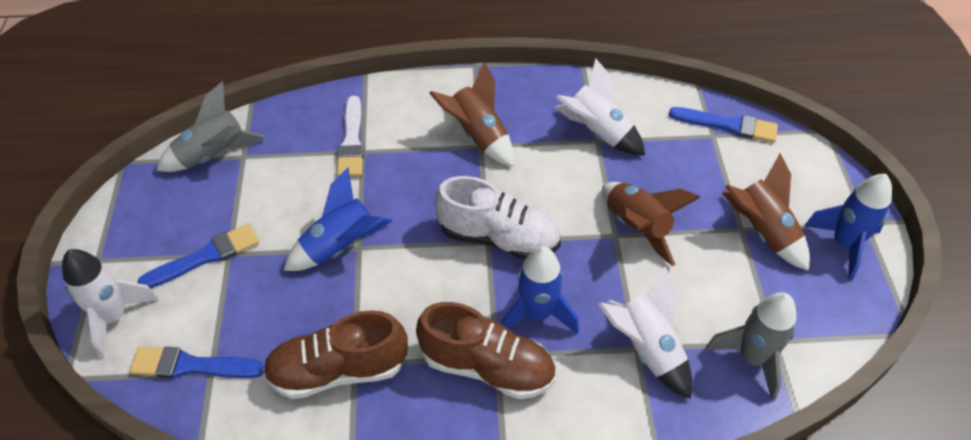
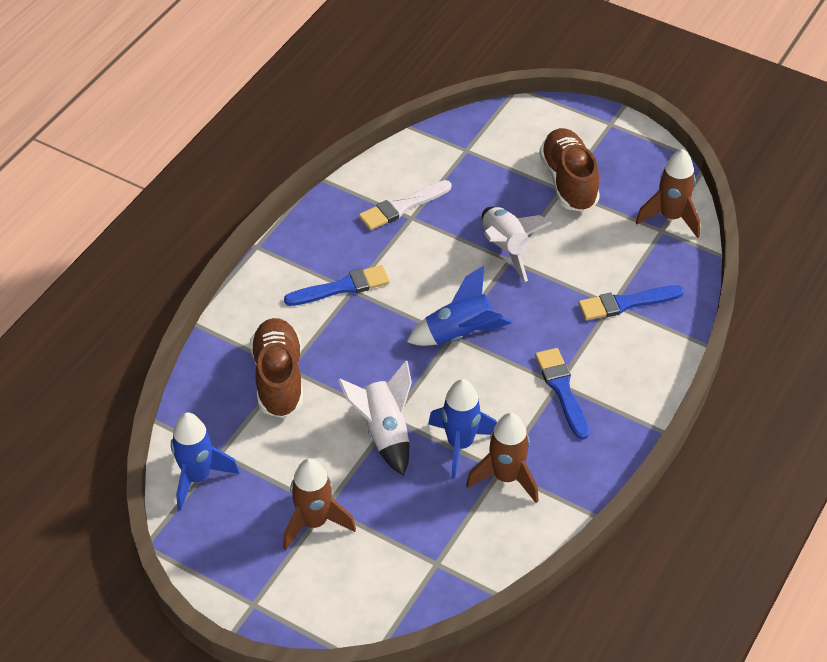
grey rocket: [156,82,265,172] [706,292,797,401] = 2 -> none = 0
white rocket: [62,249,159,358] [554,58,645,155] [598,266,692,399] = 3 -> [338,360,412,476] [482,206,552,282] = 2
white shoe: [435,176,561,260] = 1 -> none = 0

